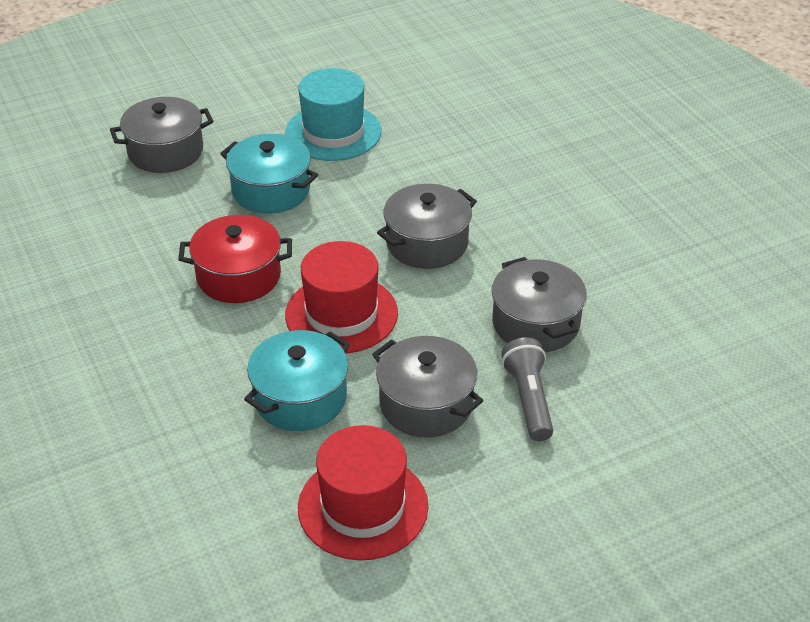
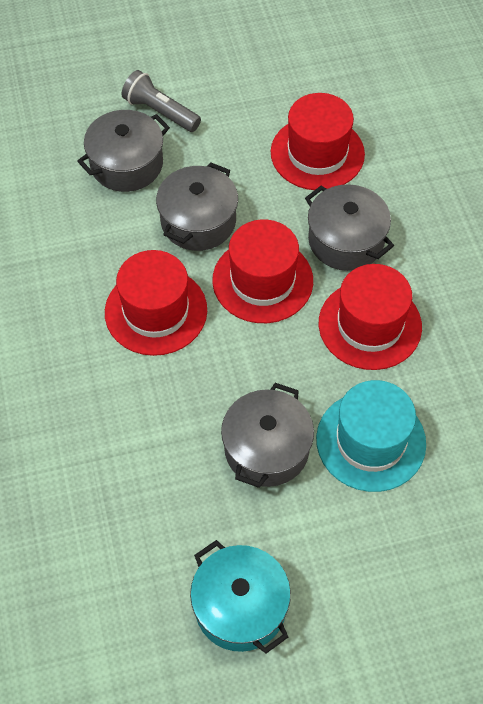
red hat: [285,241,398,353] [298,425,429,560] = 2 -> [105,250,207,356] [212,219,313,323] [271,93,365,190] [319,264,422,370] = 4
red pot: [178,215,292,303] = 1 -> none = 0
turquoise pot: [220,134,318,214] [244,330,350,431] = 2 -> [190,540,291,653] = 1

